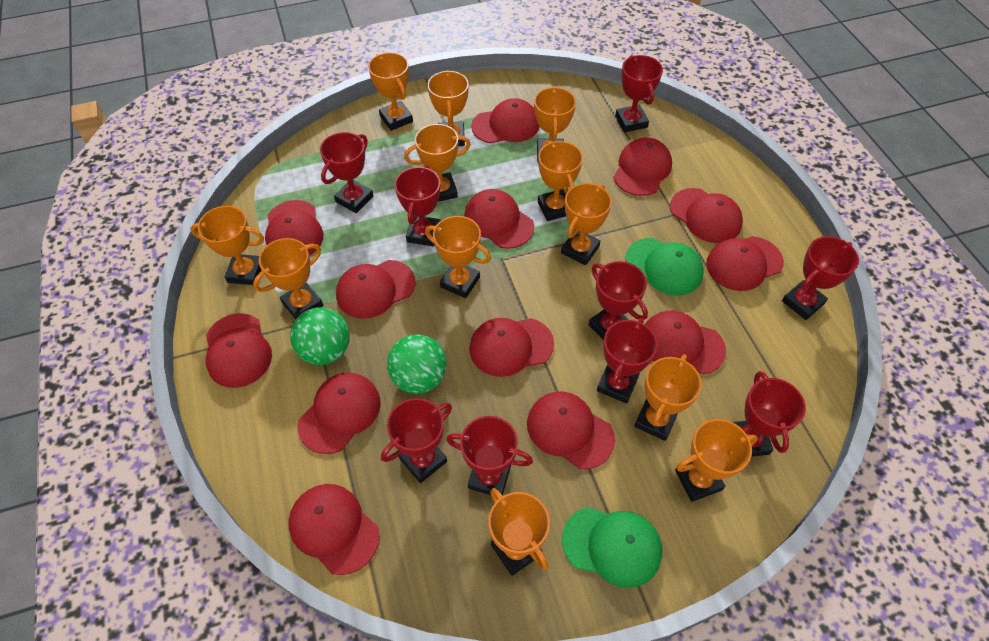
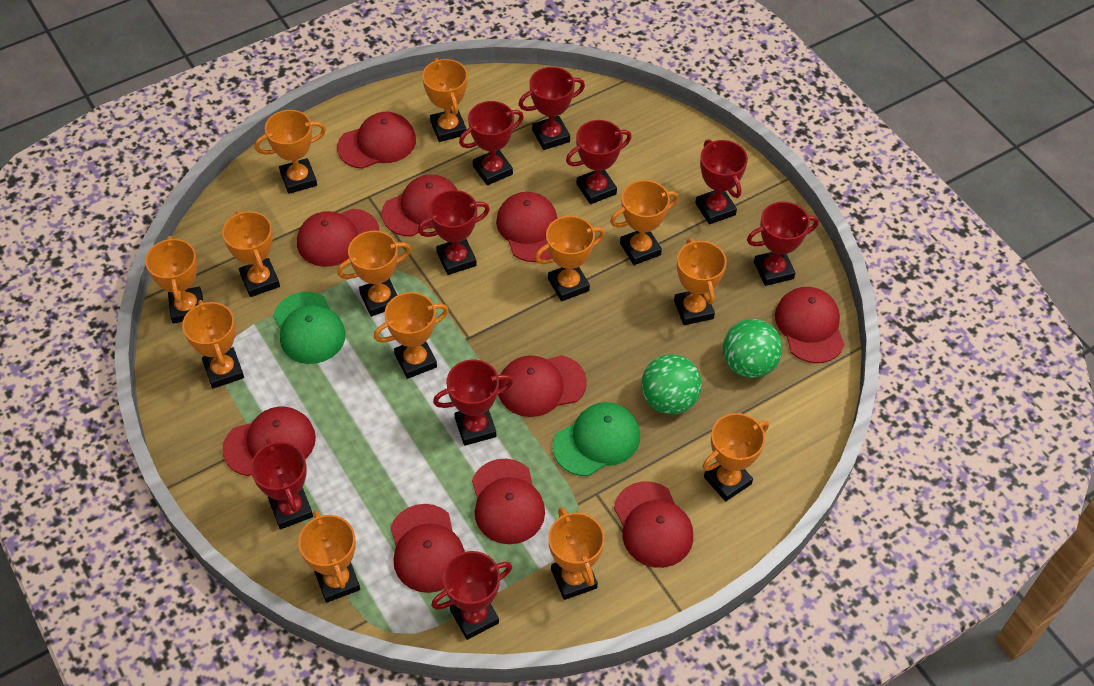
orange trophy: [190,206,264,285] [253,238,323,319] [368,52,413,131] [404,124,471,202] [425,216,491,298] [428,70,469,146] [488,488,550,576] [534,86,576,163] [538,141,583,221] [561,183,612,265] [634,354,701,441] [675,419,758,502] = 12 -> [145,236,203,323] [182,300,244,389] [222,210,280,297] [255,110,326,194] [298,510,360,603] [337,231,411,316] [374,292,449,379] [422,58,467,142] [535,216,605,301] [548,507,605,600] [610,180,678,265] [674,238,727,325] [702,413,769,502] = 13
red cap: [206,313,272,388] [265,200,323,256] [288,484,379,575] [297,373,381,454] [336,260,416,319] [464,189,534,249] [469,318,554,377] [471,98,539,143] [527,391,615,469] [613,137,672,196] [645,311,726,374] [670,188,743,243] [706,236,784,291] = 13 -> [222,406,316,476] [297,209,379,267] [337,112,416,169] [382,174,457,236] [390,504,465,593] [472,459,545,544] [496,192,557,262] [498,355,587,417] [614,481,693,568] [775,287,845,363] = 10

